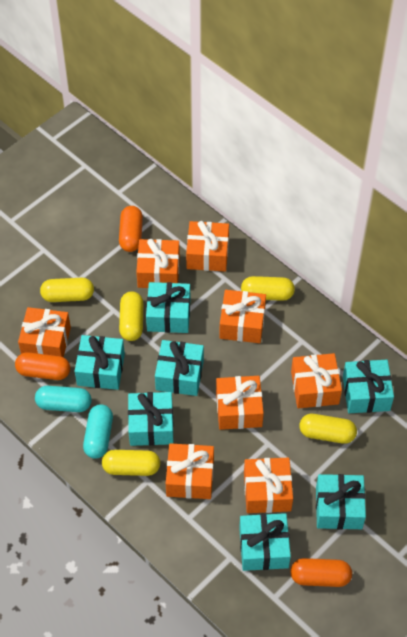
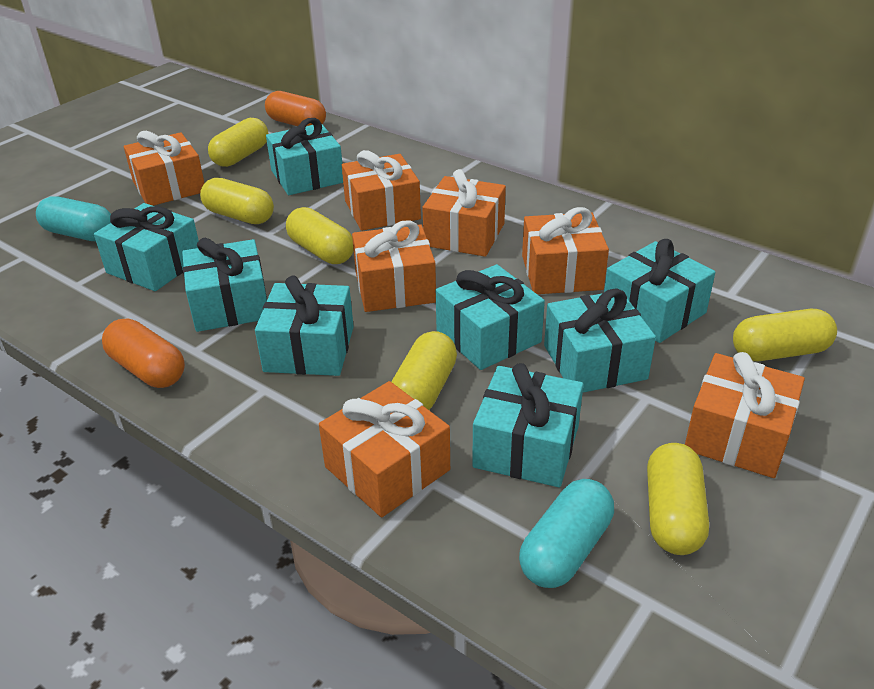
orange capsule: [15,352,70,380] [119,206,143,252] [290,558,352,587] = 3 -> [102,318,185,388] [265,91,326,126] = 2
orange gift: [18,307,71,357] [136,239,180,288] [166,443,214,499] [186,221,229,272] [216,376,264,430] [219,290,266,343] [244,458,293,513] [291,353,342,408] = 8 -> [124,131,204,206] [319,381,450,517] [342,150,421,231] [352,220,436,312] [422,169,506,257] [522,207,609,294] [685,352,805,478] = 7
turquoise gift: [75,335,125,390] [128,392,174,446] [146,282,190,333] [155,340,204,396] [239,513,291,571] [316,474,366,529] [343,360,394,413] = 7 -> [94,203,199,291] [182,238,267,332] [255,276,354,376] [266,118,343,195] [436,264,545,370] [472,363,584,487] [544,289,656,393] [604,239,715,343] = 8
yellow capsule: [40,278,94,302] [102,450,160,476] [119,291,144,341] [241,276,295,301] [300,414,357,444] = 5 -> [200,178,274,224] [208,118,269,167] [286,207,354,264] [391,331,457,410] [647,443,709,555] [733,309,837,361] = 6

